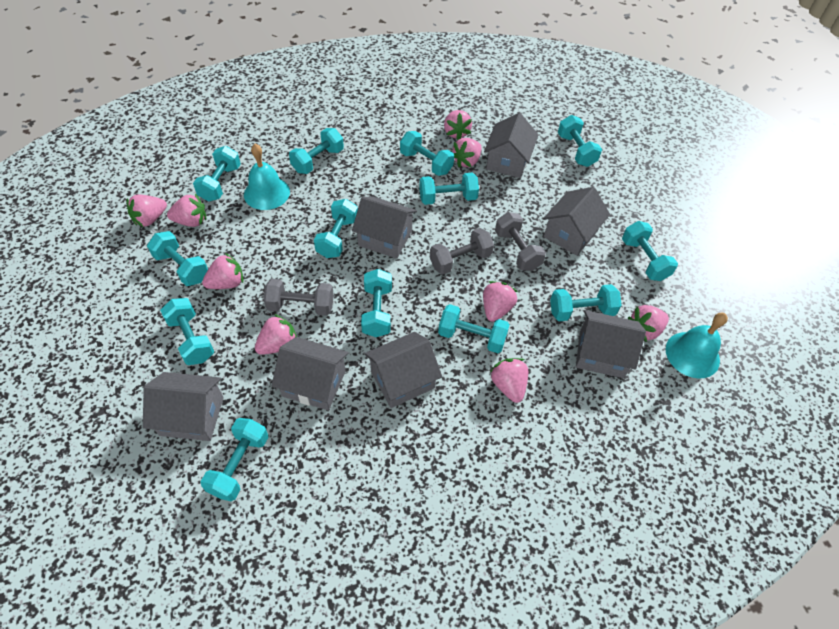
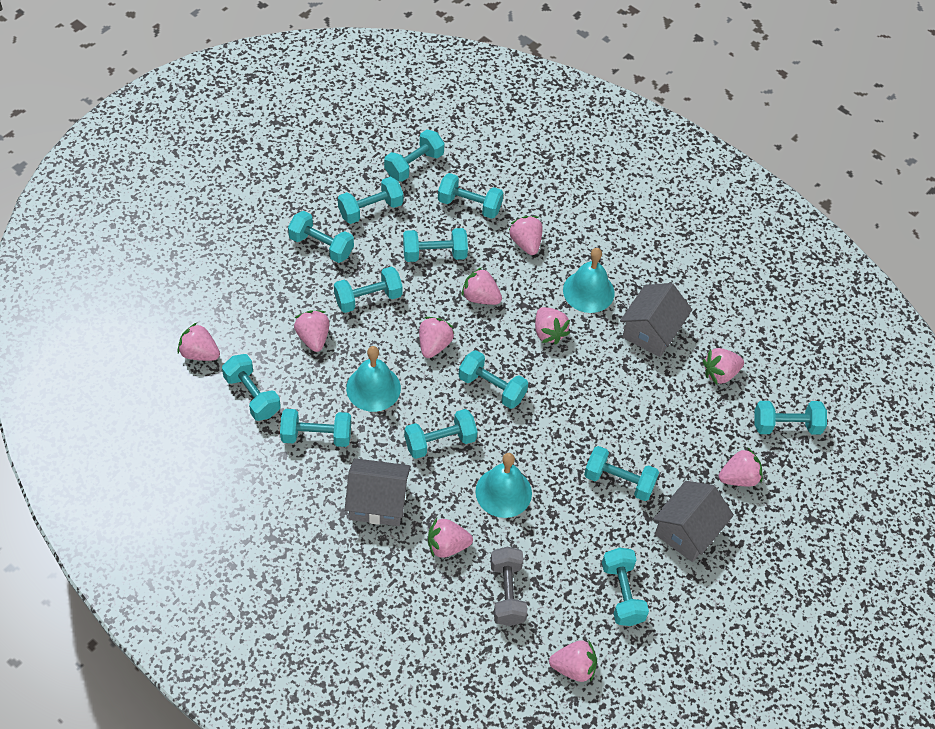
grey dumbbell: [264,279,334,316] [430,228,494,275] [495,212,546,271] = 3 -> [491,547,527,626] = 1
grey house: [143,372,224,441] [272,337,349,410] [352,197,417,259] [364,332,442,408] [484,113,539,178] [543,187,610,256] [576,310,646,378] = 7 -> [345,458,411,526] [620,283,692,357] [653,481,734,562] = 3
pink strawberry: [126,194,167,227] [167,194,206,227] [202,253,243,289] [255,314,297,355] [444,110,472,140] [453,138,482,167] [483,281,518,322] [490,358,528,403] [628,305,669,342] = 9 -> [178,323,220,361] [294,311,330,352] [419,317,454,358] [428,518,473,558] [462,267,502,305] [509,216,543,255] [535,307,570,344] [549,640,597,682] [703,348,744,384] [719,448,763,487] = 10
turquoise bell: [244,144,290,210] [666,313,728,379] = 2 -> [346,346,401,412] [475,453,532,518] [563,248,615,313] = 3

